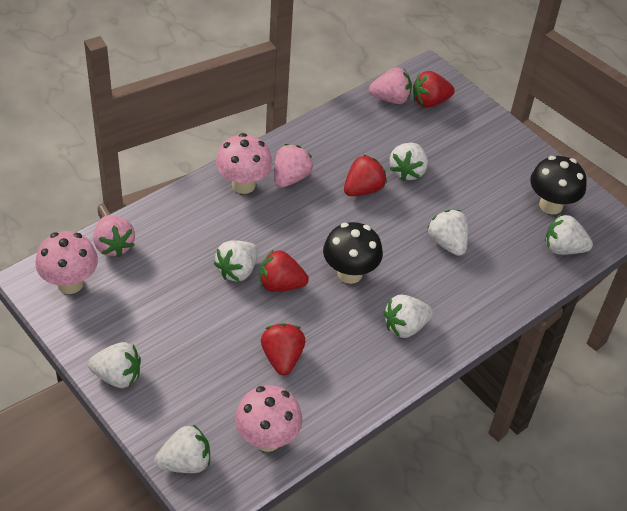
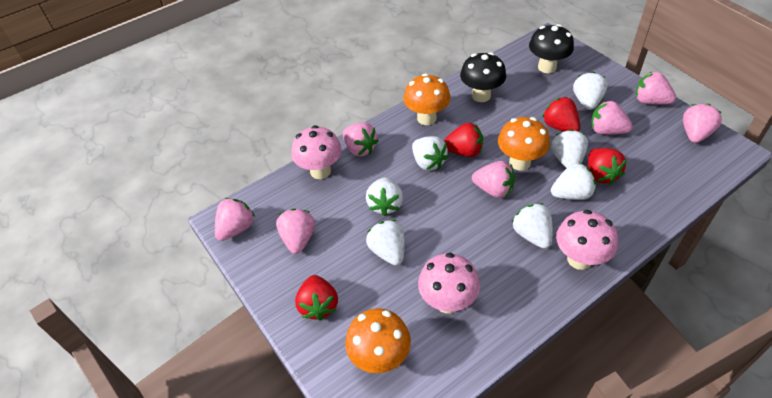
orange mushroom: none = 0 -> [345,308,411,373] [403,73,451,125] [498,117,550,171] = 3
pink strawberry: [93,215,135,257] [274,144,313,188] [369,67,412,104] = 3 -> [215,198,255,241] [276,209,315,254] [343,123,378,156] [472,161,515,198] [591,100,633,134] [636,72,676,105] [683,104,722,143] = 7

